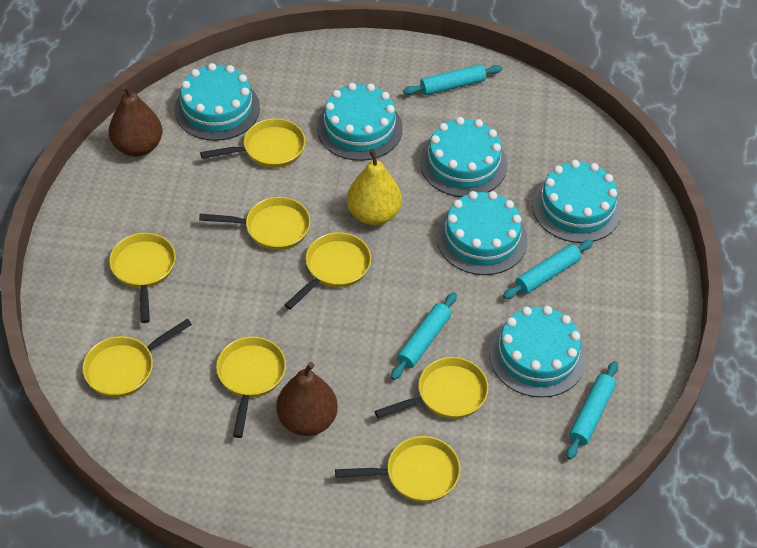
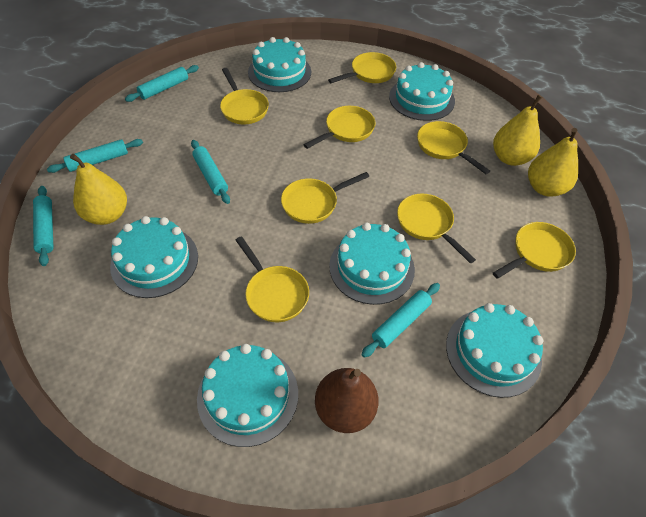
brown pear: [109,84,162,157] [276,362,338,436] = 2 -> [315,368,379,433] = 1
turquoise rolling pin: [391,292,457,380] [403,64,502,95] [503,240,593,299] [566,361,618,460] = 4 -> [33,186,53,266] [47,139,143,173] [125,65,199,102] [191,140,230,204] [361,283,440,358] = 5
yellow pear: [347,149,402,225] = 1 -> [70,154,127,225] [493,95,542,166] [528,128,578,197] = 3

